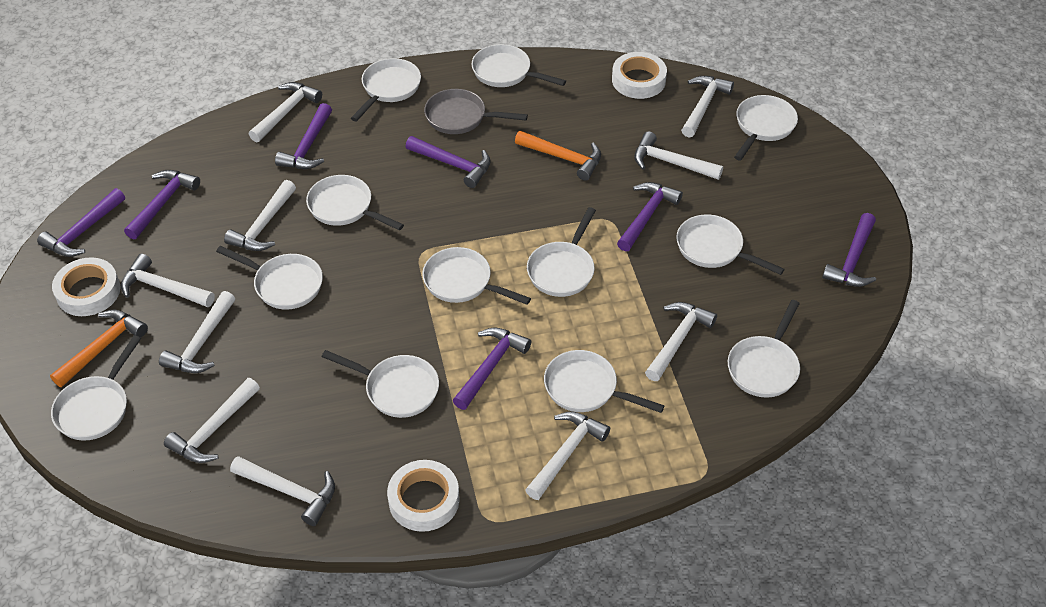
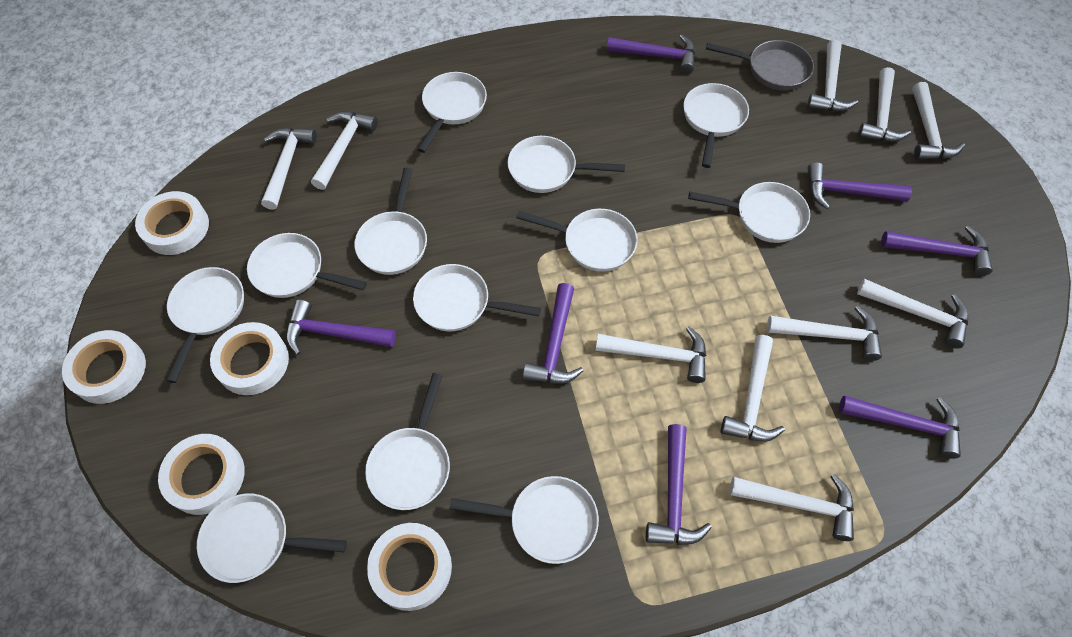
orange hammer: [50,310,148,387] [515,131,601,181] = 2 -> none = 0
white tape: [52,257,121,316] [387,460,460,532] [612,52,667,99] = 3 -> [62,330,146,404] [135,191,209,255] [158,434,245,515] [210,322,289,395] [367,523,452,611] = 5

